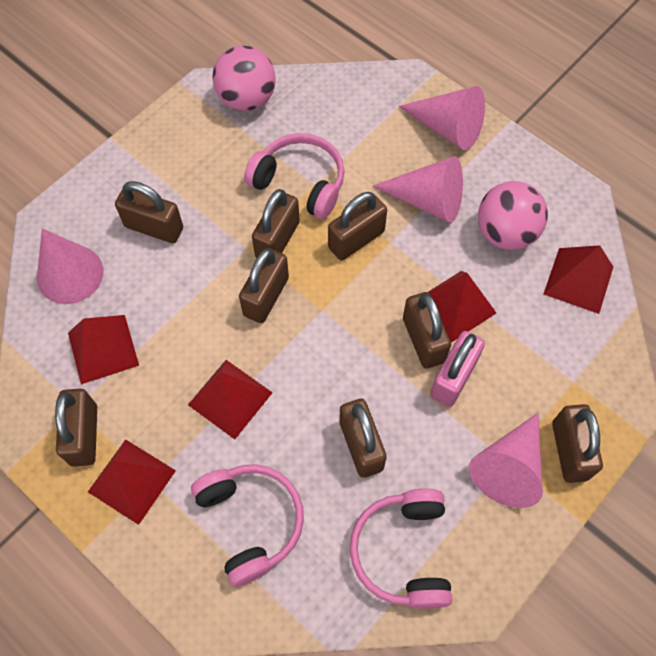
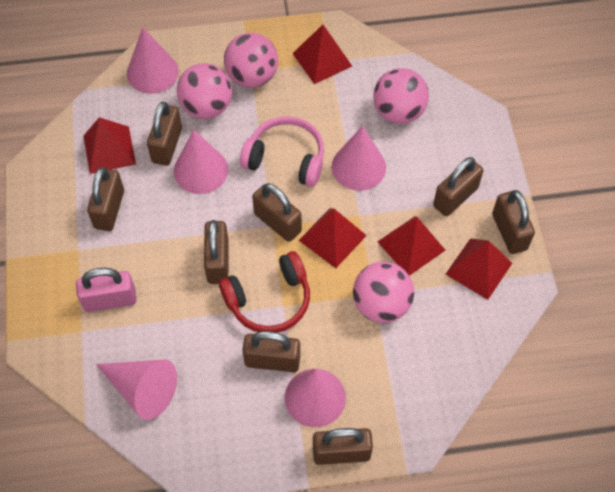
pink ball: [212,45,276,111] [478,181,548,250] = 2 -> [177,63,232,119] [224,33,278,88] [353,262,414,323] [373,68,429,124] = 4
pink cone: [37,228,103,304] [372,156,463,223] [398,86,485,150] [469,413,543,508] = 4 -> [96,360,177,420] [127,27,179,94] [174,129,228,194] [285,369,346,427] [332,126,386,191] = 5
pink headphones: [191,464,304,587] [244,133,345,219] [350,489,452,608] = 3 -> [240,116,324,187] = 1
red headphones: none = 0 -> [219,251,310,333] = 1

